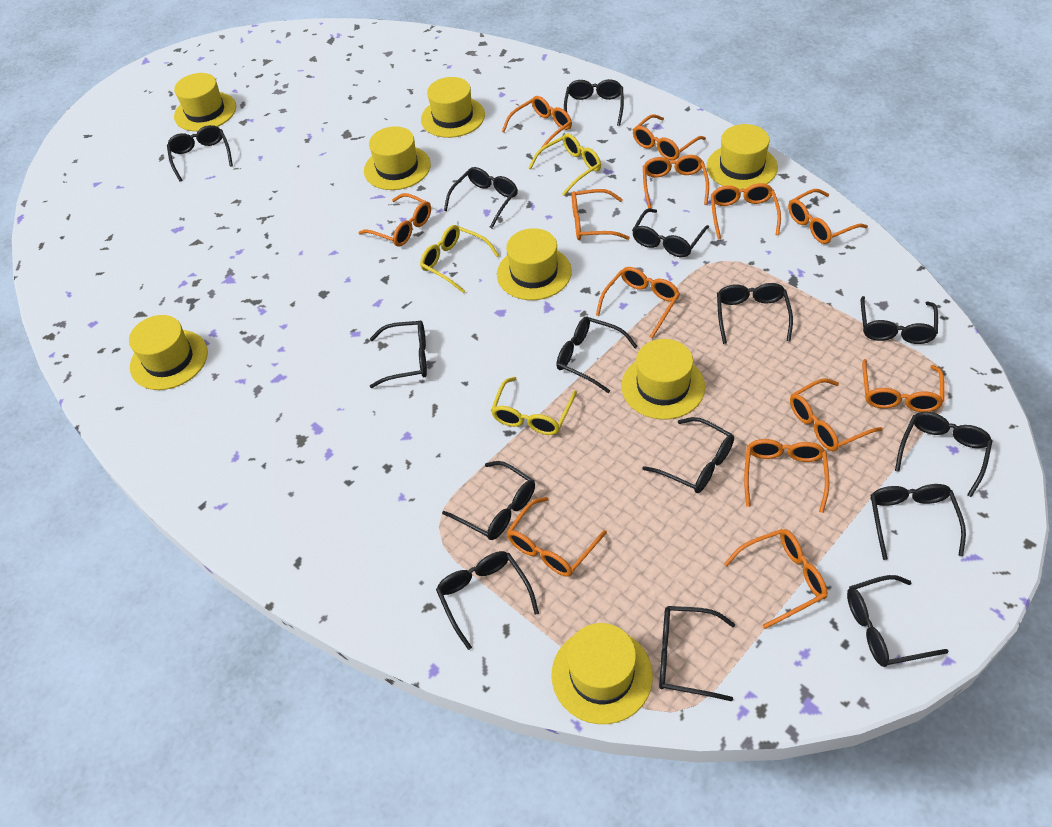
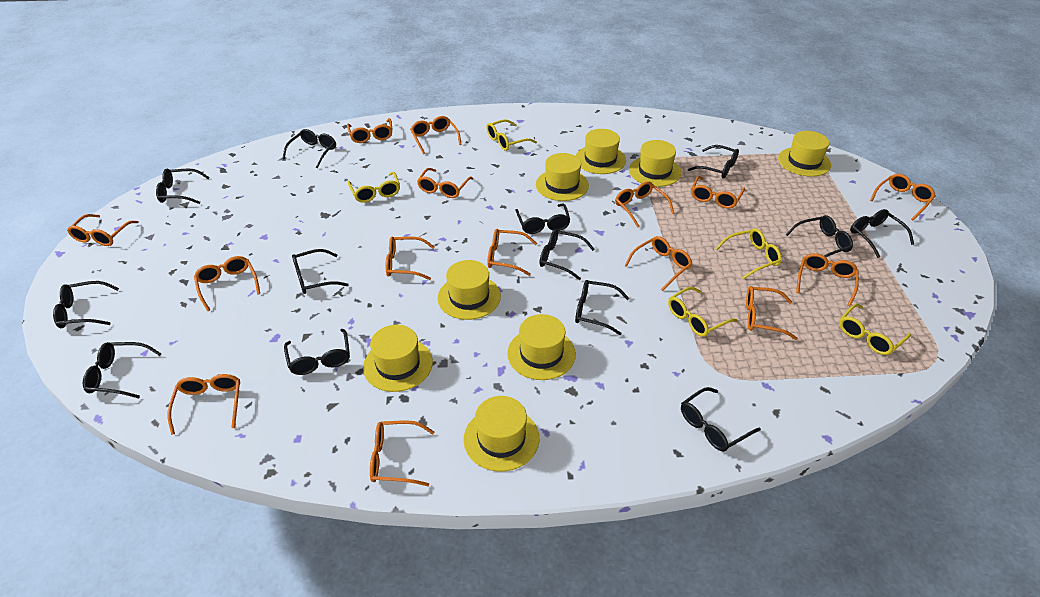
black glasses: [167,125,233,182] [370,320,427,388] [436,551,539,650] [442,461,535,540] [444,167,518,228] [556,317,638,393] [564,79,624,126] [632,209,709,257] [643,417,734,493] [659,606,735,701] [717,283,793,344] [847,575,949,667] [861,296,938,344] [871,484,966,560] [895,412,993,497] = 15 -> [53,281,119,328] [83,342,162,398] [156,169,210,204] [282,129,336,168] [284,329,350,375] [292,249,349,294] [515,204,570,234] [539,229,595,280] [575,280,629,335] [681,387,761,452] [688,145,739,179] [786,215,853,257] [850,209,914,258] = 13
orange glasses: [358,193,431,246] [502,96,572,148] [507,497,607,577] [571,189,630,240] [596,267,680,339] [633,114,706,160] [643,155,709,209] [711,183,781,239] [724,529,828,629] [744,439,829,513] [788,189,868,244] [790,378,883,451] [862,359,944,412] = 13 -> [67,214,139,246] [167,374,240,435] [194,256,260,311] [347,118,393,143] [370,420,434,486] [385,236,435,280] [410,116,462,154] [417,168,473,198] [487,229,537,276] [615,181,674,228] [625,236,692,291] [691,176,745,209] [746,286,798,340] [796,253,859,306] [870,174,936,220] = 15
yellow glasses: [420,225,499,293] [491,377,577,435] [529,134,601,196] = 3 -> [347,171,400,203] [486,119,537,151] [668,287,737,337] [716,228,782,279] [839,304,911,355] = 5

